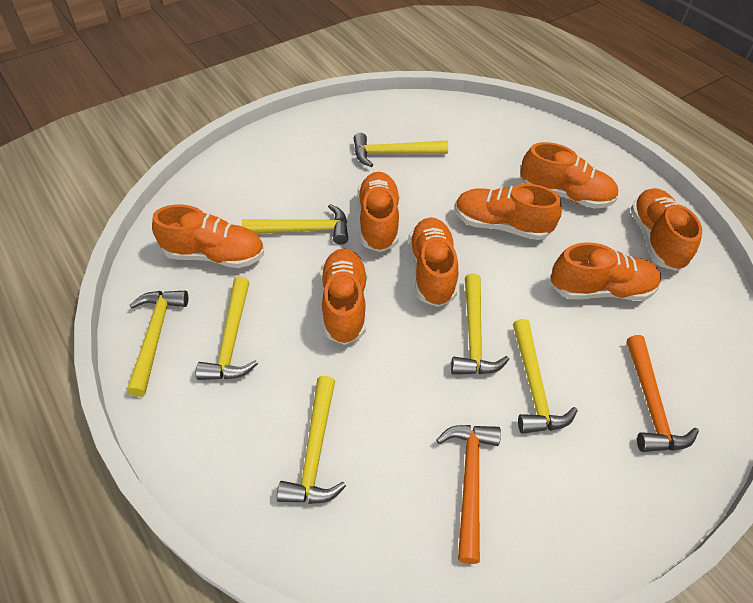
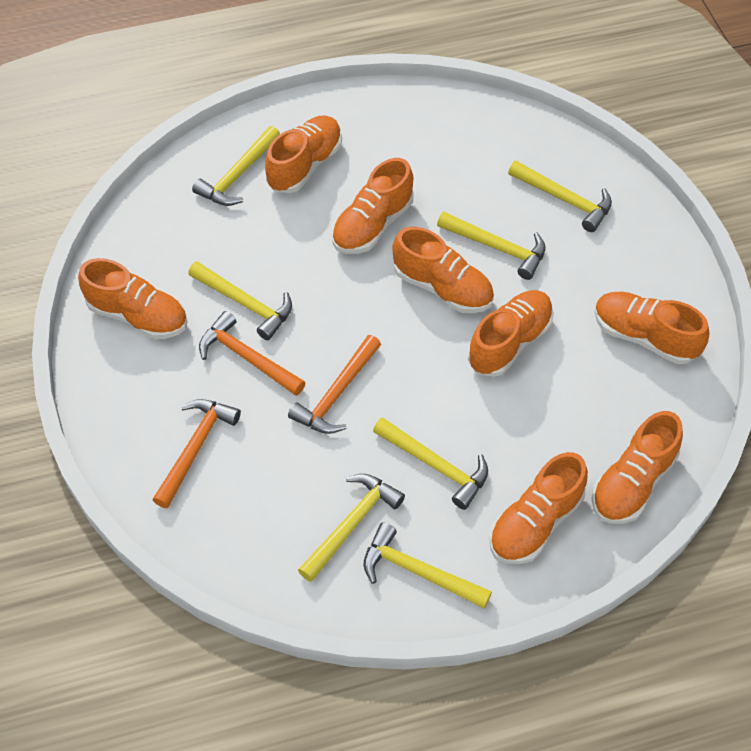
orange hammer: [436,425,501,564] [627,335,699,452] = 2 -> [152,399,241,508] [199,311,306,396] [288,335,381,434] = 3

